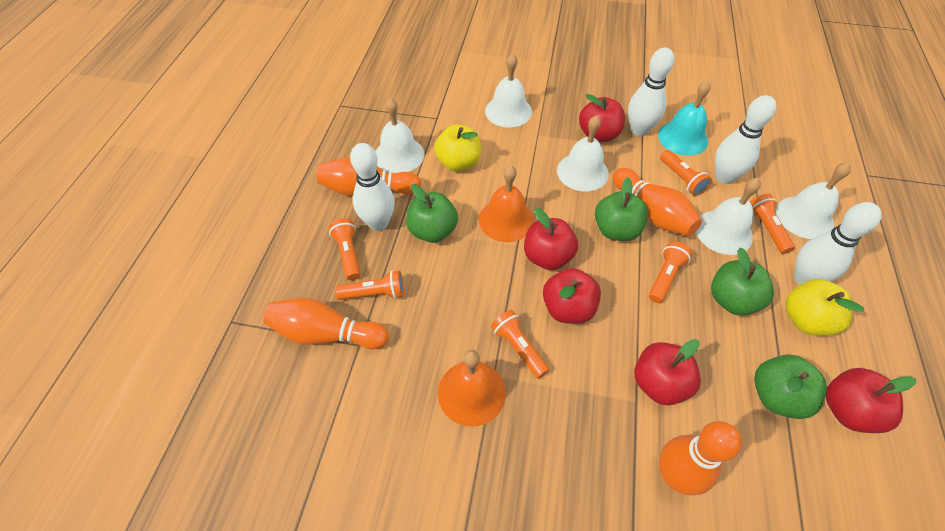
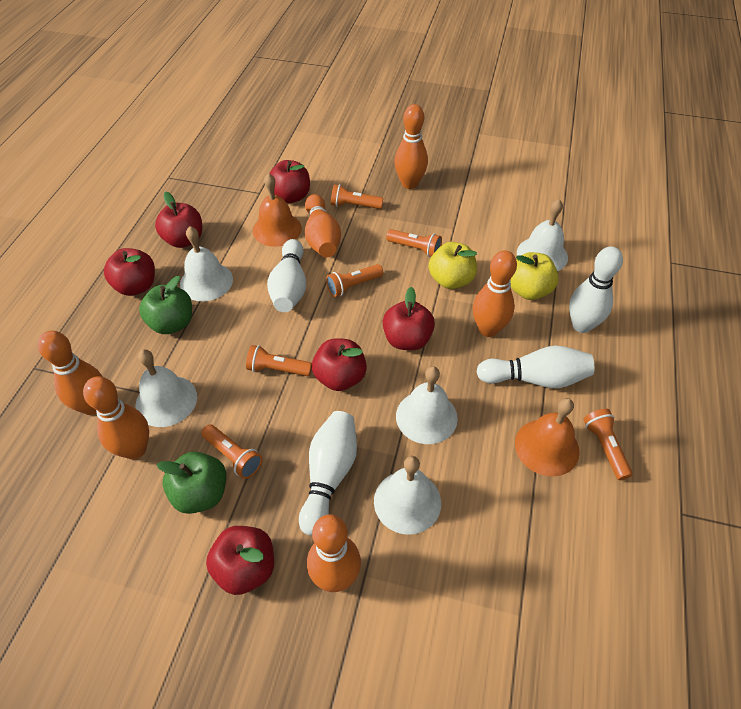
green apple: [406,184,458,243] [595,178,648,241] [711,248,774,316] [754,355,827,419] = 4 -> [139,276,192,334] [157,452,226,514] = 2
orange bowling pin: [264,298,389,349] [317,157,421,196] [613,168,702,236] [659,421,742,495] = 4 -> [38,331,103,415] [83,376,149,460] [305,194,341,257] [307,514,361,592] [394,104,428,189] [473,251,517,337] = 6
red apple: [524,208,578,270] [543,268,601,324] [579,94,625,142] [634,339,701,405] [826,368,916,433] = 5 -> [104,248,155,296] [155,192,202,248] [206,526,274,595] [269,160,310,203] [312,338,367,391] [383,287,435,350] = 6
turquoise bell: [658,80,710,156] = 1 -> none = 0

